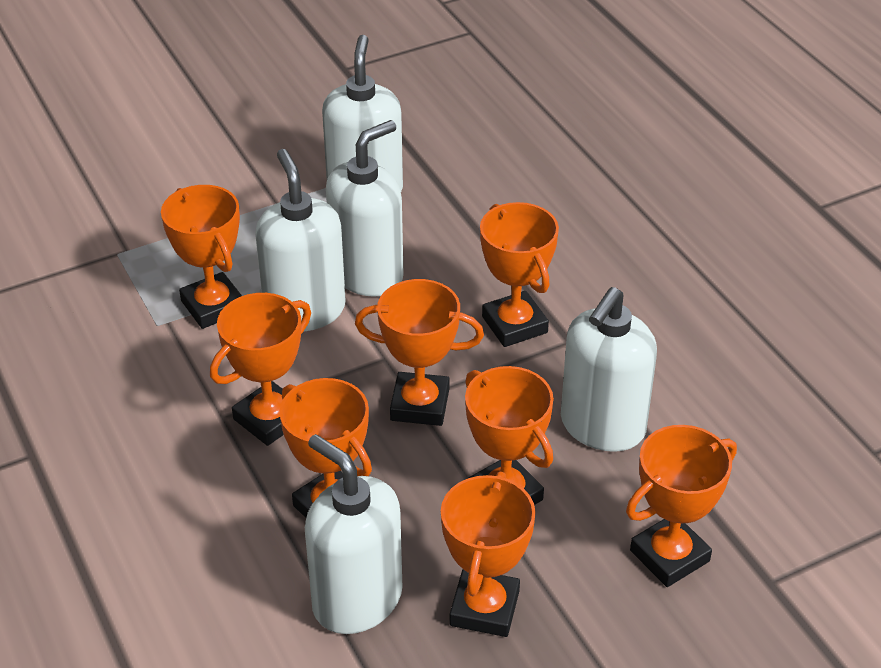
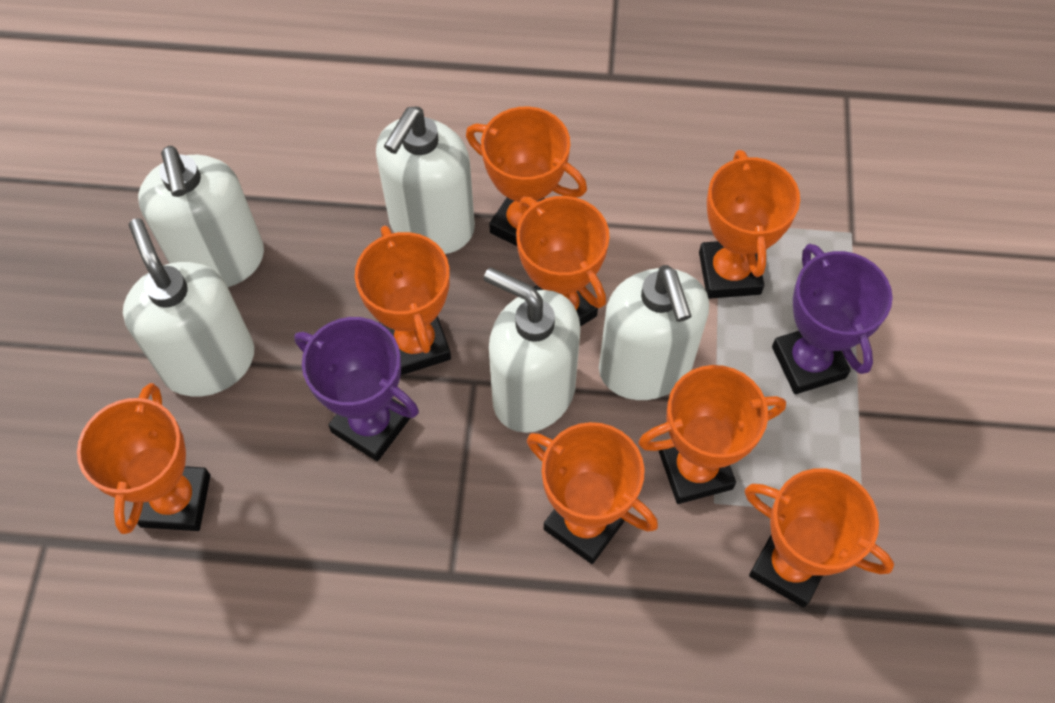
purple trophy: none = 0 -> [294,317,419,461] [772,244,893,394] = 2

